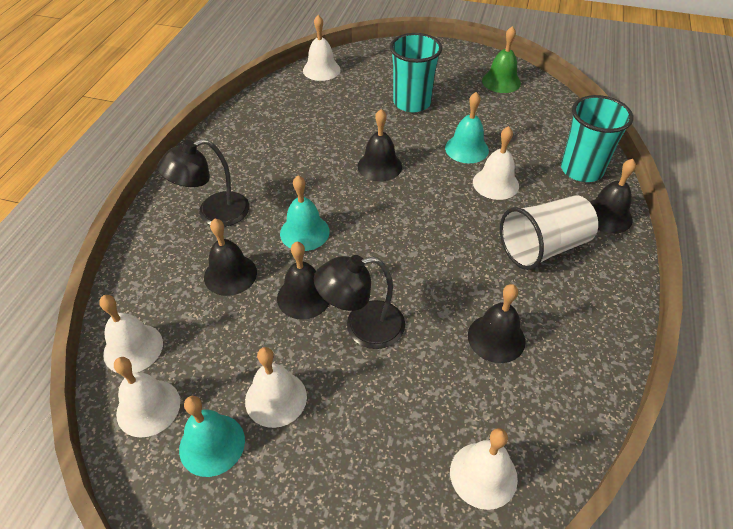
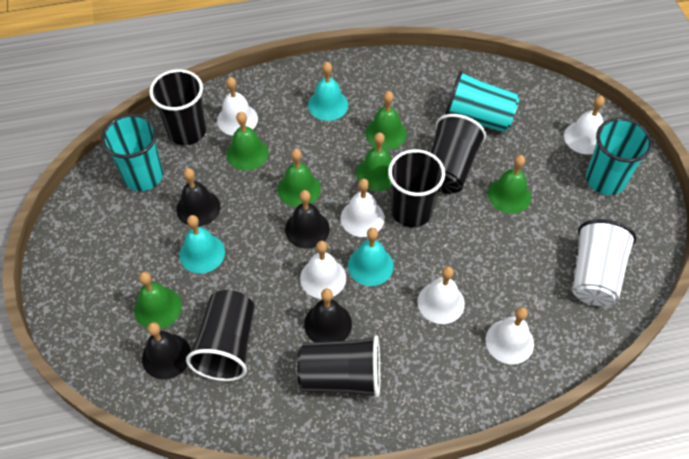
black bell: [204,219,257,296] [277,242,329,320] [358,109,402,182] [468,284,525,363] [590,159,636,234] = 5 -> [142,322,191,379] [176,168,220,227] [285,190,330,249] [304,289,352,342] = 4
black cup: none = 0 -> [149,69,206,145] [186,290,255,381] [297,335,380,398] [388,149,445,227] [430,114,486,194] = 5
black lamp: [157,139,249,227] [314,255,405,349] = 2 -> none = 0
green bell: [482,26,521,93] = 1 -> [134,272,182,329] [226,112,269,171] [278,149,321,207] [356,132,392,191] [365,91,407,150] [488,155,531,214] = 6
turquoise cup: [390,33,442,112] [561,95,633,182] = 2 -> [101,114,163,191] [445,70,519,132] [586,118,653,195] = 3

